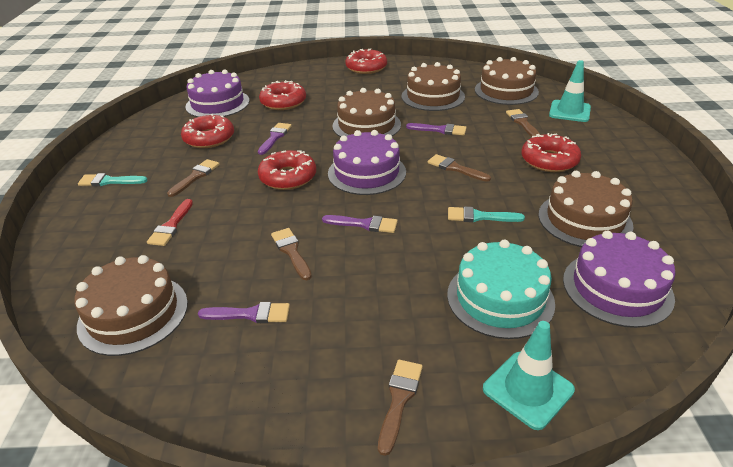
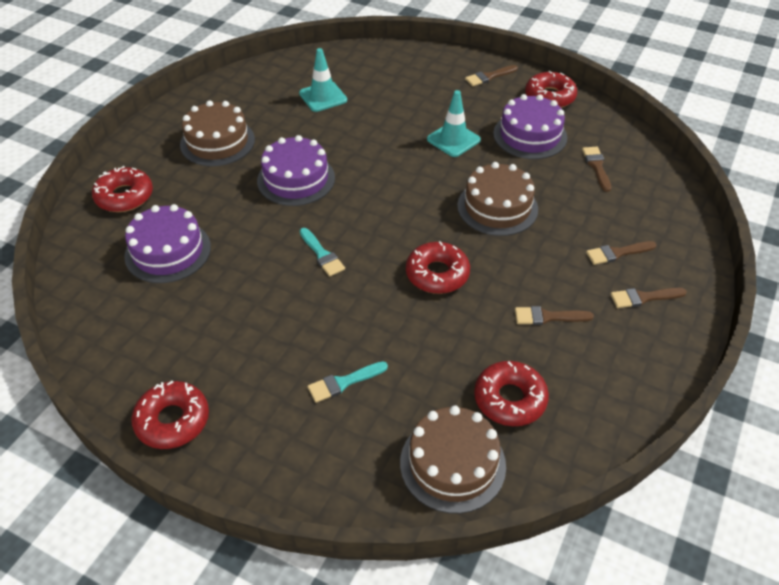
brown cake: [74,255,188,356] [332,88,401,137] [402,62,465,111] [475,57,539,105] [538,171,633,247] = 5 -> [180,100,255,166] [400,405,506,514] [457,162,538,236] = 3
purple brush: [198,302,290,323] [258,123,292,155] [322,215,398,233] [406,123,466,136] = 4 -> none = 0
red brush: [147,199,193,246] = 1 -> none = 0
turquoise cake: [447,240,555,339] = 1 -> none = 0

